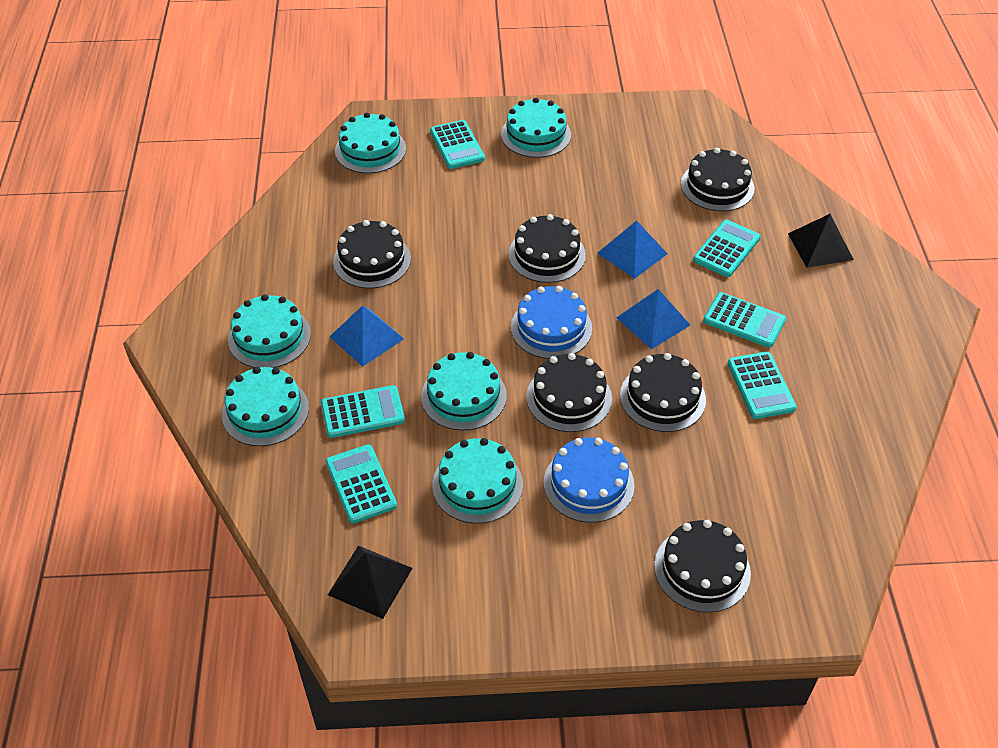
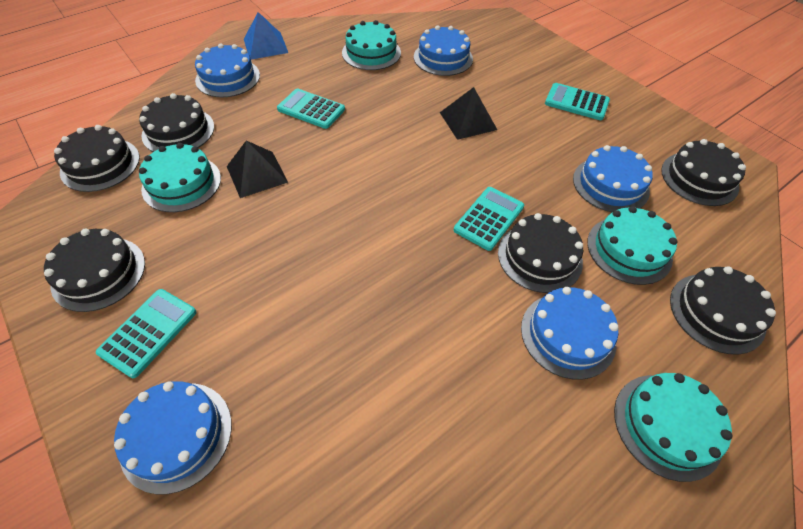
blue cake: [511,286,592,359] [544,438,635,523] = 2 -> [114,381,232,494] [195,44,260,97] [414,25,473,76] [521,287,619,380] [573,145,653,212] = 5
blue pyramid: [329,305,404,367] [598,220,668,279] [616,289,690,349] = 3 -> [244,12,288,60] = 1
turquoise cake: [222,367,309,446] [228,294,311,368] [335,112,406,173] [421,352,507,431] [432,438,523,524] [501,98,571,158] = 6 -> [139,143,221,212] [342,20,401,70] [587,206,677,285] [614,373,732,482] = 4
turquoise calculator: [321,385,405,438] [326,444,397,523] [430,120,485,169] [693,220,761,277] [703,292,786,348] [727,352,797,419] = 6 -> [96,289,196,378] [277,88,345,129] [454,187,524,251] [545,83,610,120] = 4

